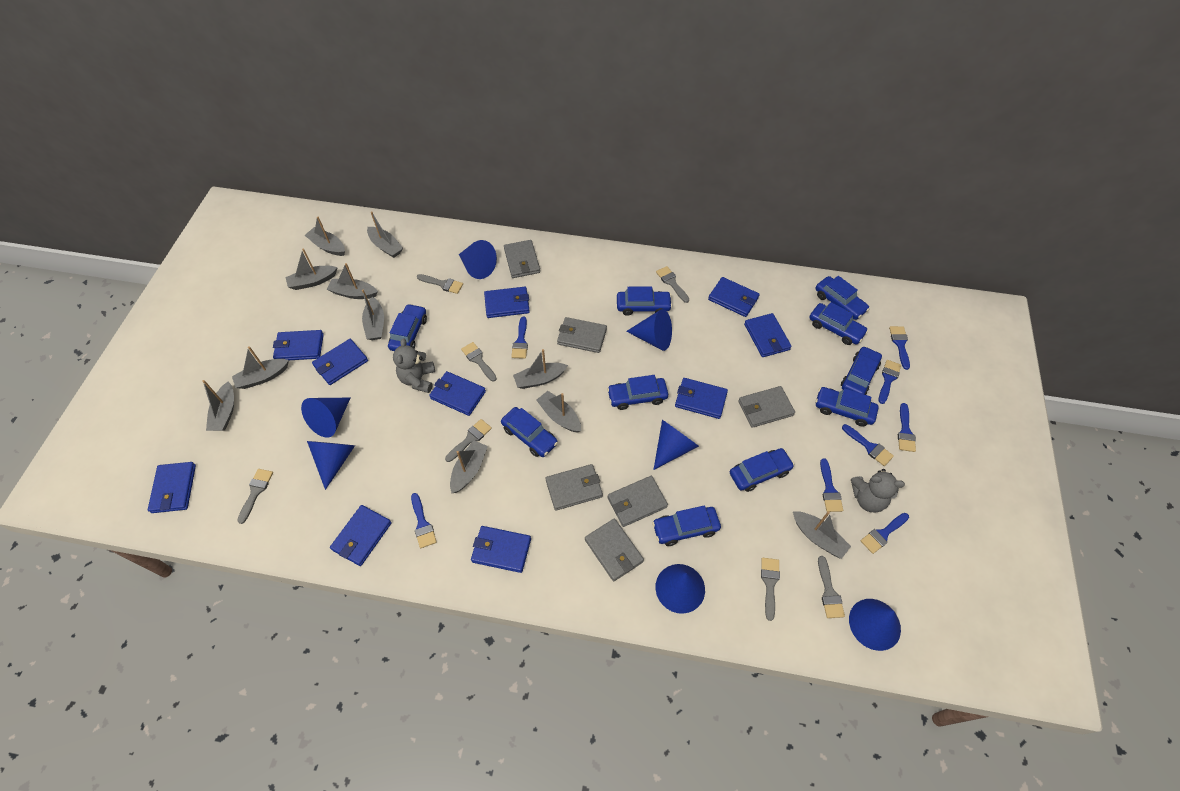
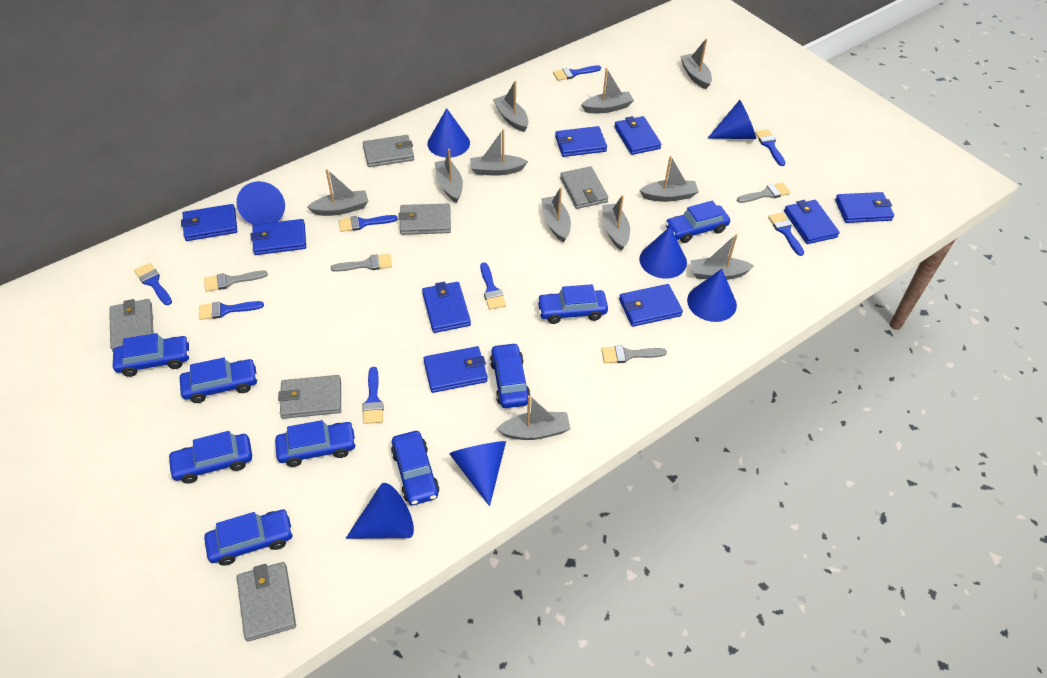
blue car: [388,304,427,351] [501,407,558,457] [607,375,668,410] [617,287,672,316] [652,506,721,546] [730,448,794,492] [809,302,868,345] [815,276,870,320] [815,387,879,427] [841,346,882,395] = 10 -> [113,333,190,377] [167,431,252,484] [180,358,258,403] [204,510,293,566] [275,420,356,467] [391,431,439,505] [490,343,531,408] [537,284,608,324] [665,201,730,243] = 9
blue wallet: [148,462,196,513] [273,330,324,360] [312,339,368,385] [330,505,392,566] [429,371,486,416] [471,526,531,573] [484,287,530,318] [675,378,728,419] [708,277,760,317] [744,313,792,357] = 10 -> [181,204,237,241] [251,219,306,255] [422,282,471,333] [424,346,488,393] [555,126,607,157] [614,116,661,155] [619,284,683,327] [784,200,840,244] [835,192,894,223] = 9
grey brush: [237,469,273,524] [417,274,463,294] [445,419,492,462] [461,342,497,381] [656,266,689,303] [761,558,780,621] [818,556,845,618] = 7 -> [204,270,268,292] [331,254,392,272] [602,345,667,363] [737,182,790,203] = 4
grey teddy bear: [393,339,435,393] [851,469,905,512] = 2 -> none = 0

